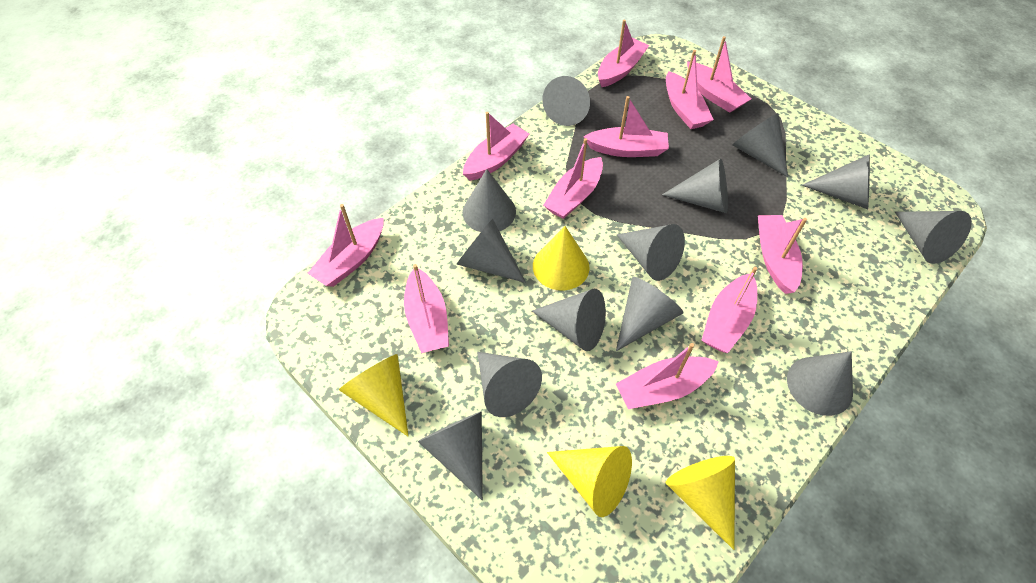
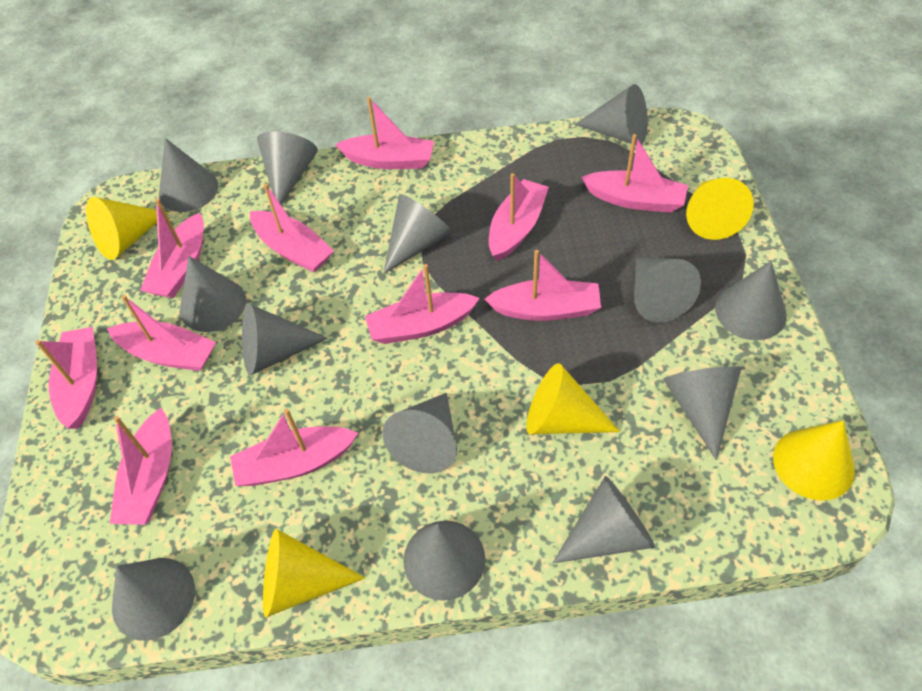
yellow cone: [339,354,408,436] [533,226,590,290] [547,446,632,517] [666,456,735,550] = 4 -> [86,197,168,260] [263,529,365,618] [526,363,620,434] [686,178,754,240] [773,421,855,501] = 5

